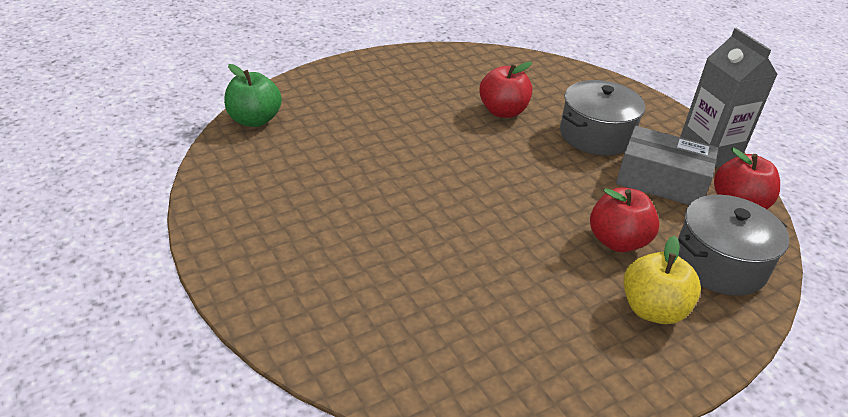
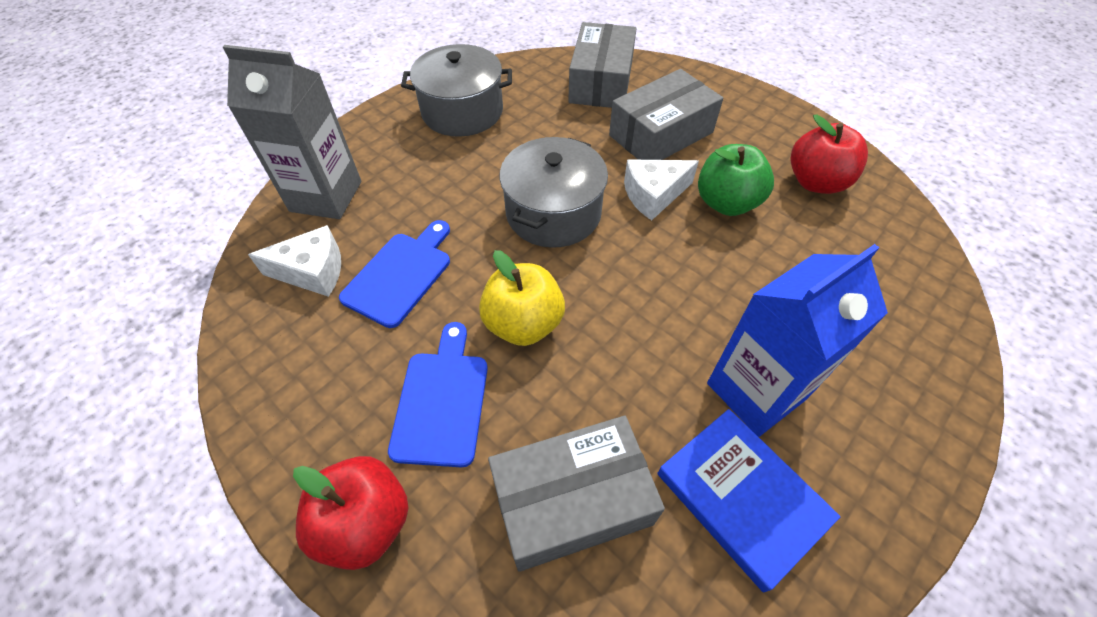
blue book: none = 0 -> [657,409,841,593] = 1
blue carton: none = 0 -> [707,244,888,437] = 1
blue cutting board: none = 0 -> [339,220,450,328] [388,322,488,467] = 2
grey box: [616,126,718,205] = 1 -> [488,416,665,572] [568,22,637,108] [609,69,723,160] = 3
red apple: [479,62,532,118] [590,187,660,252] [714,147,780,209] = 3 -> [293,456,408,570] [790,115,868,194] = 2
white cheese: none = 0 -> [248,225,341,297] [624,159,699,220] = 2

